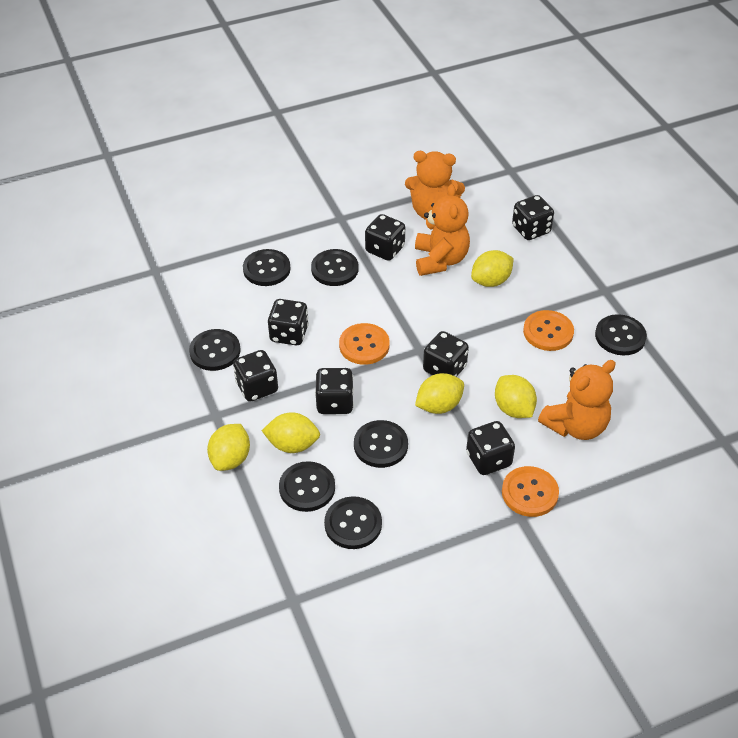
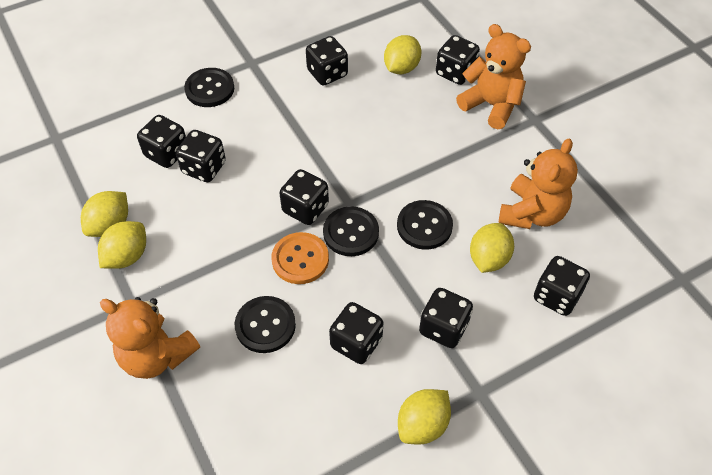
black button: [189,329,240,371] [243,249,291,286] [279,461,335,512] [311,249,358,286] [324,496,382,549] [354,420,408,468] [595,314,647,356] = 7 -> [184,68,234,107] [235,296,296,353] [323,206,379,256] [397,200,453,250] = 4
black dice: [233,350,278,402] [268,299,309,345] [315,368,354,414] [365,214,405,261] [423,331,469,377] [466,421,515,475] [512,195,554,240] = 7 -> [137,115,186,168] [176,130,226,182] [280,169,329,225] [306,36,348,86] [329,302,383,364] [419,288,473,348] [436,35,480,85] [534,256,590,316] = 8
orange button: [339,323,390,365] [502,466,559,517] [523,310,574,351] = 3 -> [272,232,329,284] = 1

